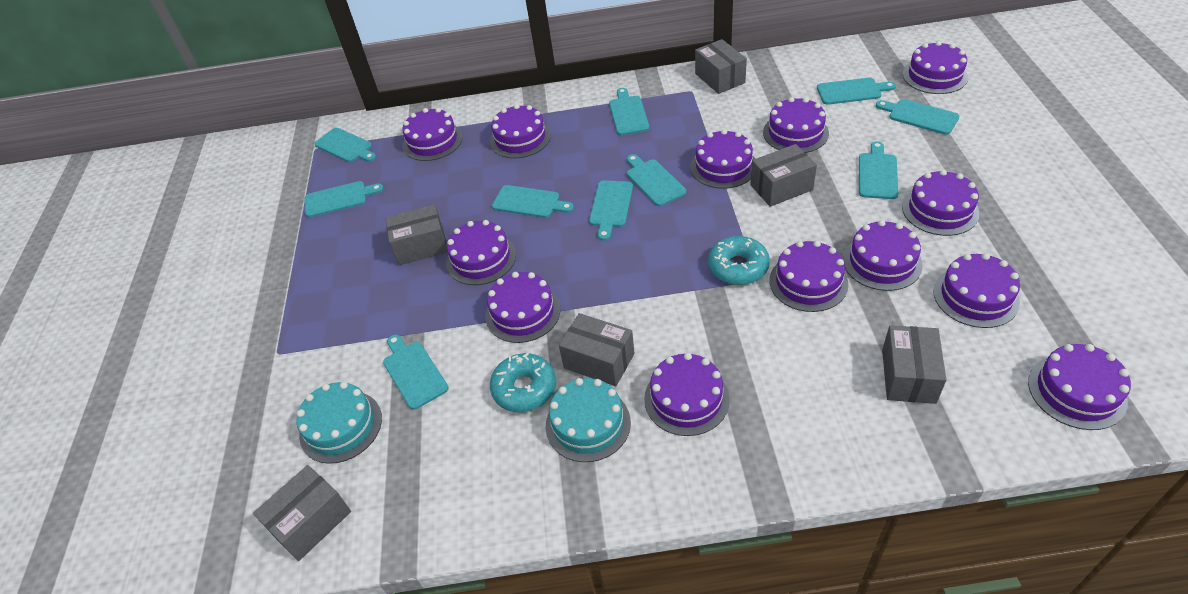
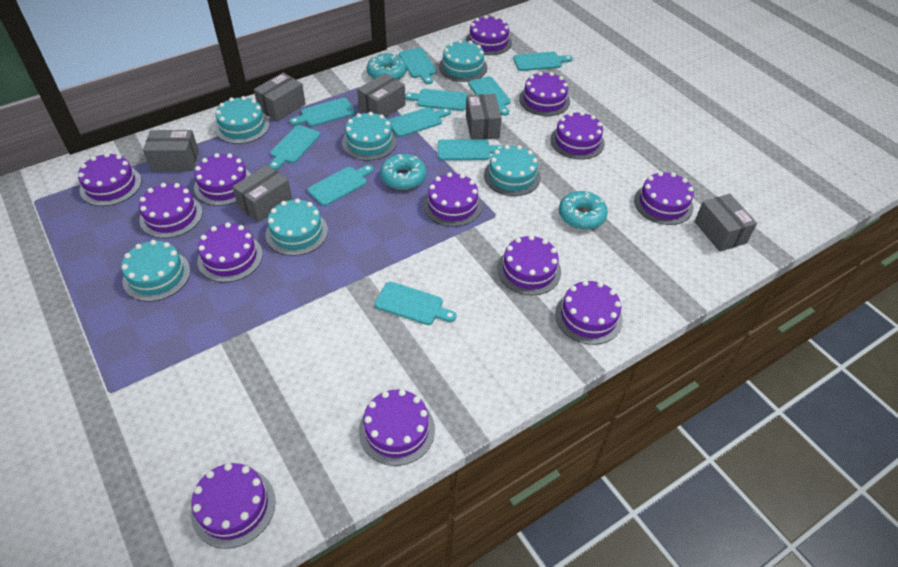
turquoise cake: [296,382,382,464] [546,378,631,462] = 2 -> [121,240,190,302] [215,96,270,144] [266,198,328,256] [342,112,397,161] [439,40,487,82] [484,145,541,196] = 6
turquoise donut: [490,353,556,412] [708,236,770,285] = 2 -> [367,53,407,80] [380,154,426,190] [559,191,608,230] = 3

